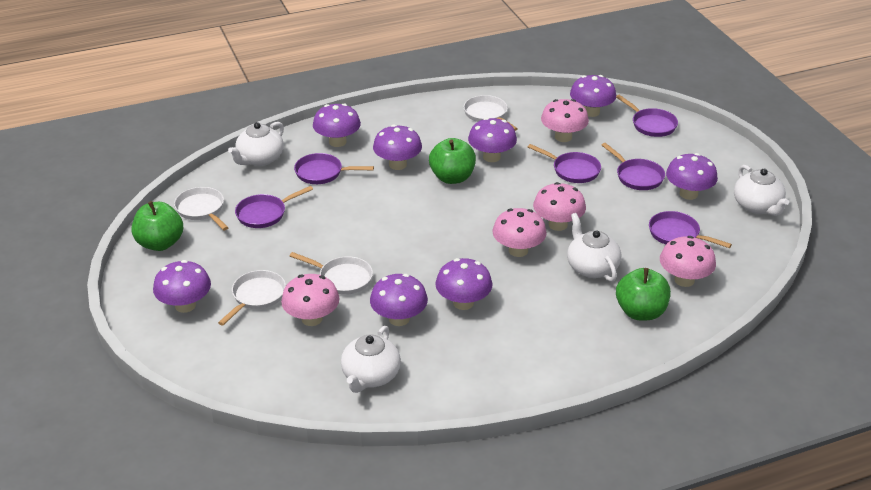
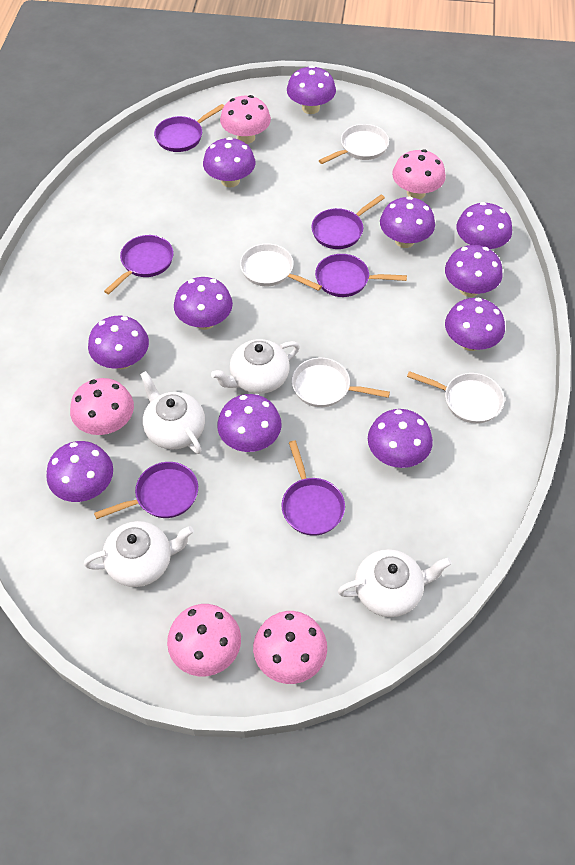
green apple: [132,201,183,251] [429,138,476,184] [616,268,671,321] = 3 -> none = 0
purple mushroom: [153,260,211,313] [313,104,361,147] [370,274,428,326] [373,125,422,170] [435,258,493,310] [468,118,517,162] [570,75,616,117] [666,153,718,200] = 8 -> [46,441,113,502] [88,316,149,369] [174,277,233,330] [203,137,256,188] [217,394,282,452] [287,66,336,114] [368,409,433,468] [380,196,435,248] [445,245,503,297] [445,297,505,351] [457,202,512,249] = 11

